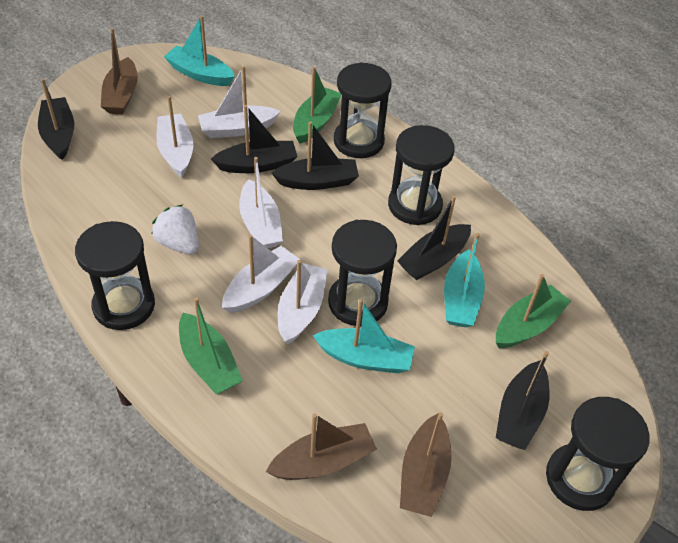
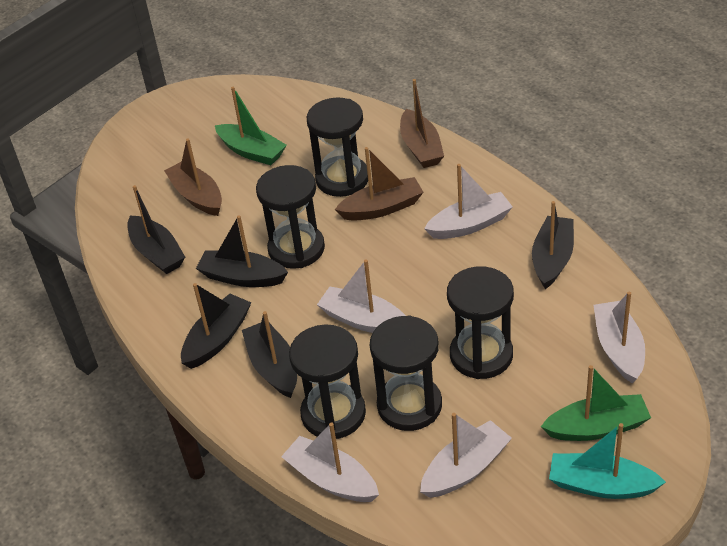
green boat: [179,297,243,394] [293,66,342,144] [496,274,571,348] = 3 -> [215,87,287,165] [541,365,651,441] = 2
turquoise boat: [164,16,235,86] [313,299,415,373] [444,233,485,327] = 3 -> [549,423,666,499] = 1
white strawberry: [152,205,199,254] = 1 -> none = 0

